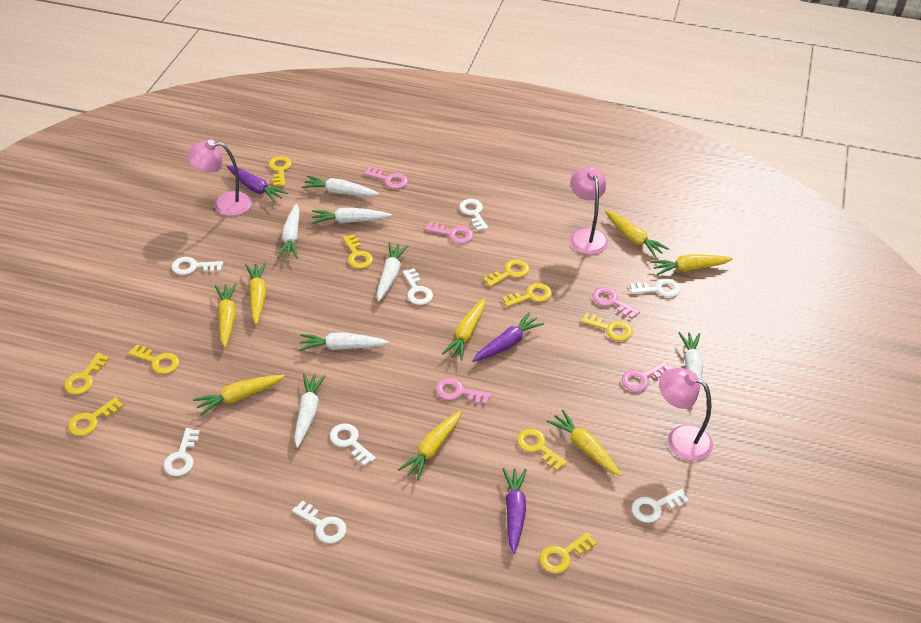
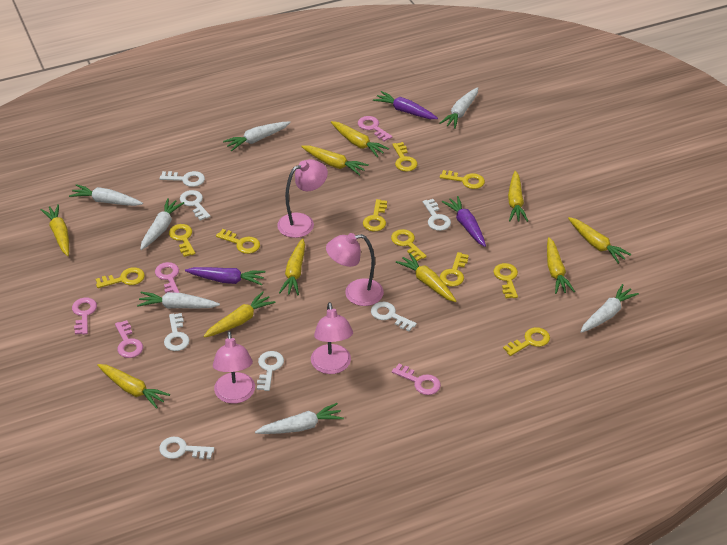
pink lamp: [187,140,252,216] [570,166,608,255] [659,368,713,461] = 3 -> [213,331,255,404] [277,159,328,238] [311,302,353,374] [326,233,384,306] = 4
white key: [163,428,200,476] [172,257,223,275] [292,501,347,543] [330,423,376,466] [402,268,433,305] [459,199,488,231] [630,279,681,297] [631,489,689,523] = 8 -> [159,437,214,459] [160,171,205,187] [164,313,190,351] [180,190,211,221] [257,351,284,391] [371,302,417,331] [423,199,451,231] = 7
yellow carrot: [193,375,285,416] [215,284,236,348] [246,263,266,325] [398,411,461,481] [442,298,485,361] [546,410,621,476] [605,210,669,258] [651,254,733,275] = 8 -> [40,204,69,256] [97,364,170,409] [203,292,276,338] [279,238,305,295] [301,146,369,176] [331,121,389,157] [396,253,456,302] [508,171,528,222] [547,237,575,294] [568,217,632,264] = 10

